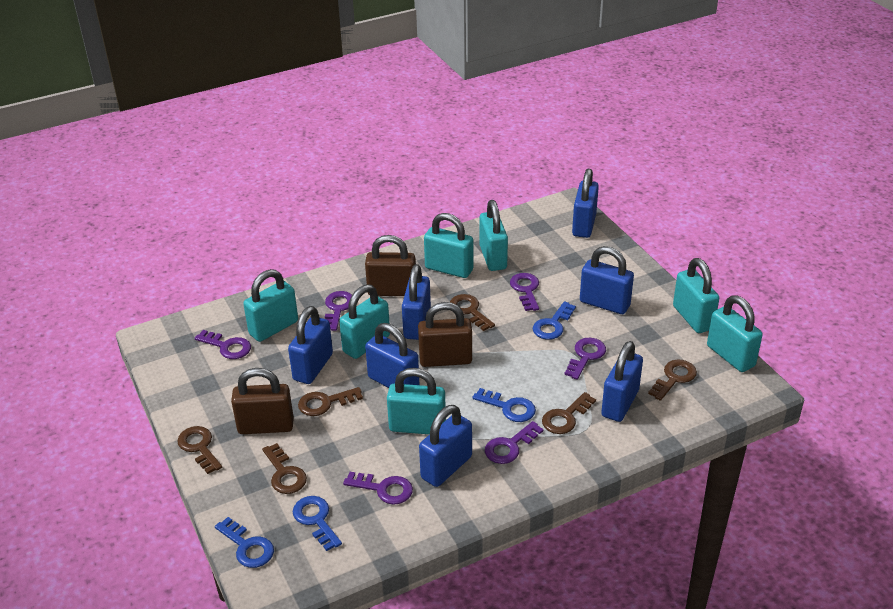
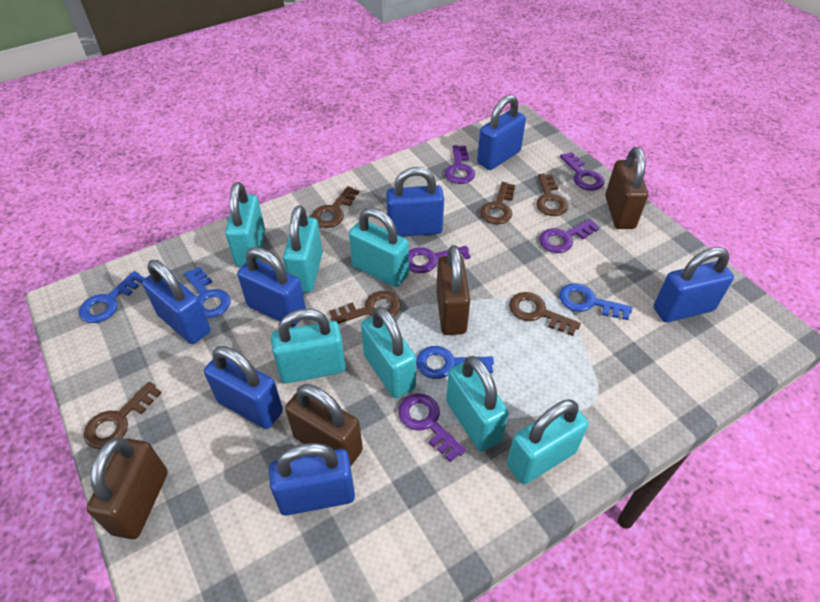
brown padlock: [231,368,294,434] [365,235,416,296] [418,302,472,367] = 3 -> [86,437,168,539] [285,384,363,467] [436,245,470,335] [605,147,648,229] = 4
purple key: [195,330,251,359] [325,291,352,331] [343,472,413,505] [485,421,543,464] [510,273,539,311] [565,338,606,380] = 6 -> [398,393,466,462] [409,246,471,273] [445,145,475,184] [539,219,599,253] [560,152,605,191] = 5

